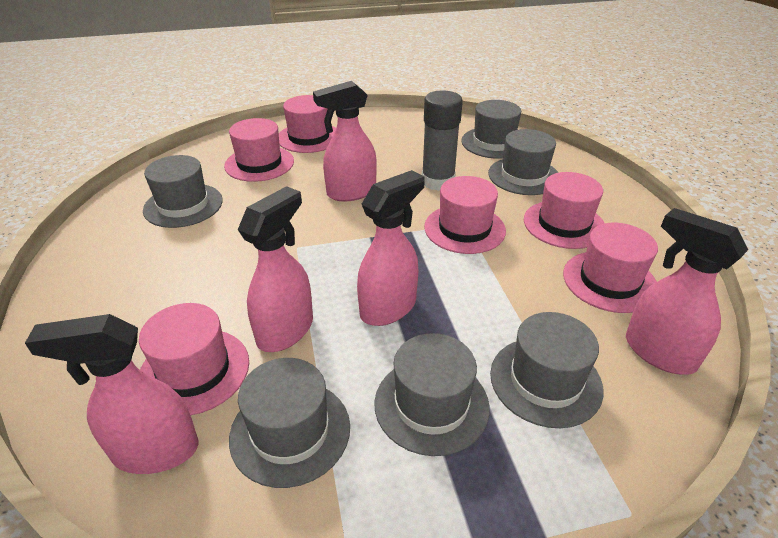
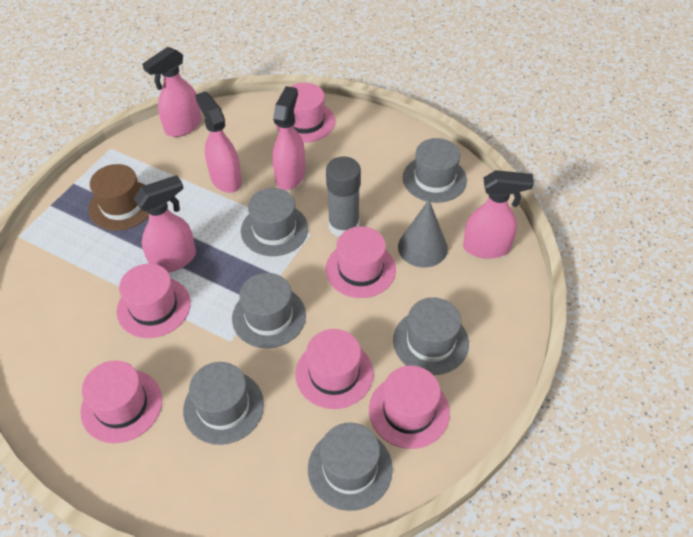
brown hat: none = 0 -> [89,164,149,231] = 1
grey cone: none = 0 -> [398,200,448,267] = 1

